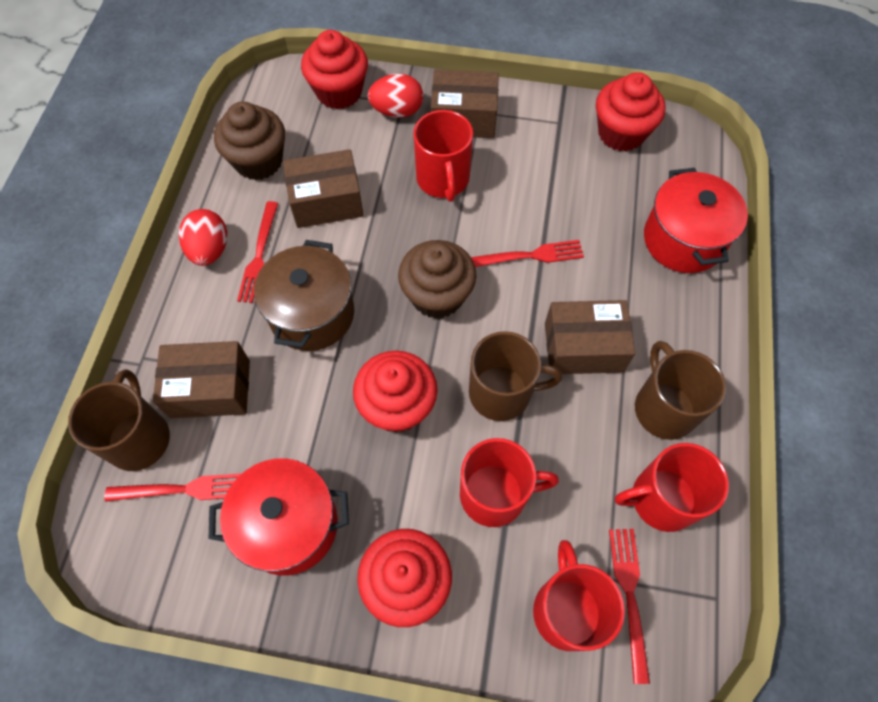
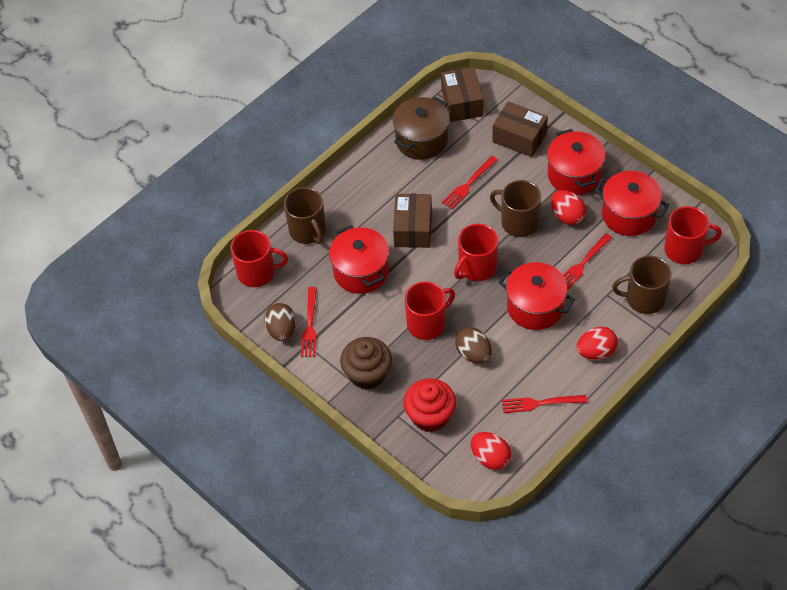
brown box: [153,341,250,418] [283,149,364,228] [431,69,499,138] [545,300,635,374] = 4 -> [393,194,432,248] [441,67,484,122] [492,101,548,157] = 3
brown cupcake: [214,101,285,180] [398,240,477,319] = 2 -> [340,337,392,390] = 1
brown egg: none = 0 -> [264,303,296,341] [455,327,492,363] = 2
red cupcake: [301,30,368,109] [353,351,438,432] [357,529,452,627] [596,72,666,151] = 4 -> [403,378,456,432] = 1
red egg: [179,209,227,266] [368,74,423,118] = 2 -> [471,432,511,470] [551,190,586,225] [576,327,618,360] = 3
red pot: [208,458,349,575] [644,168,748,273] = 2 -> [329,225,389,294] [498,262,575,330] [547,129,605,195] [595,171,669,236] = 4

